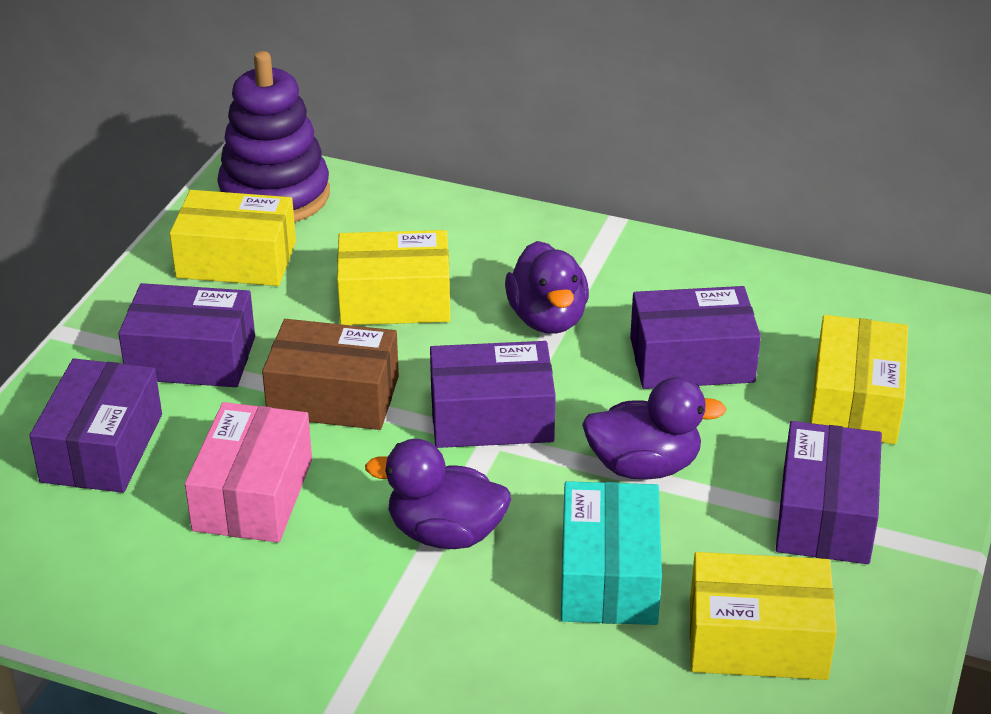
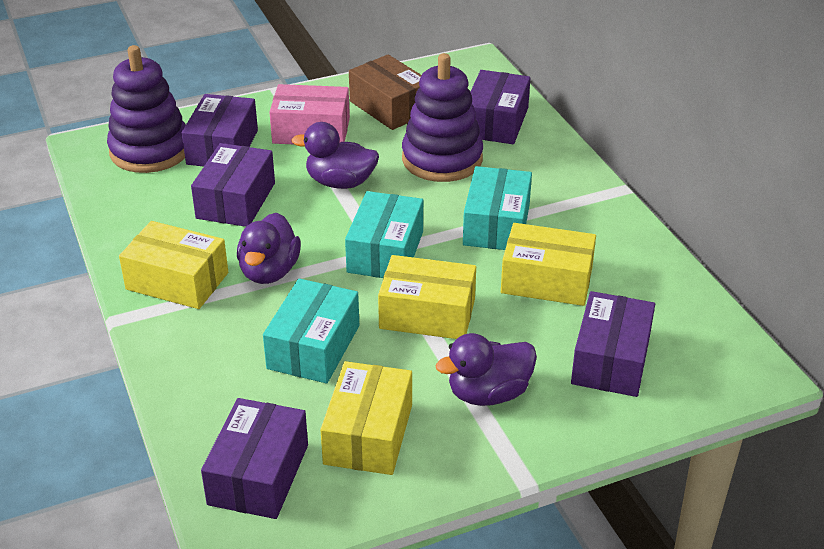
purple stacking toy: [217,51,330,222] = 1 -> [107,45,186,173] [402,53,483,182] = 2
turquoise box: [561,481,662,625] = 1 -> [263,278,359,384] [345,191,423,278] [463,166,532,250] = 3

